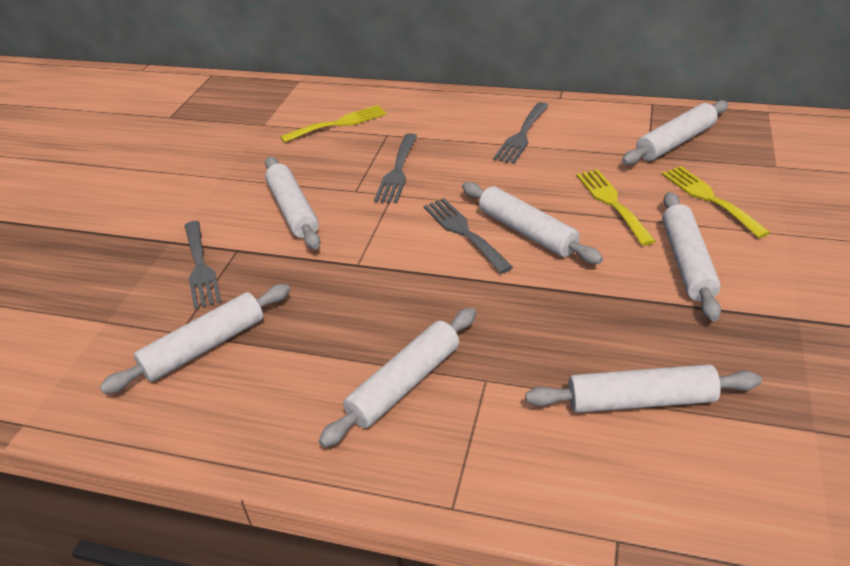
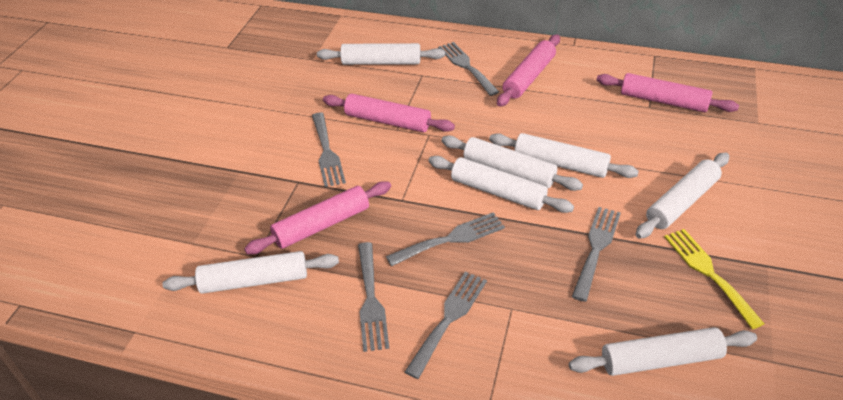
grey fork: [185,221,222,309] [374,133,417,203] [423,198,513,274] [493,102,549,164] = 4 -> [312,112,346,187] [358,242,389,352] [386,212,505,266] [405,271,487,379] [438,42,499,96] [572,207,621,302] = 6
pink rolling pin: none = 0 -> [244,181,391,254] [323,94,455,132] [497,35,560,107] [597,73,739,112] = 4
yellow fork: [280,105,387,143] [576,169,656,246] [662,166,771,238] = 3 -> [664,229,765,329] = 1

